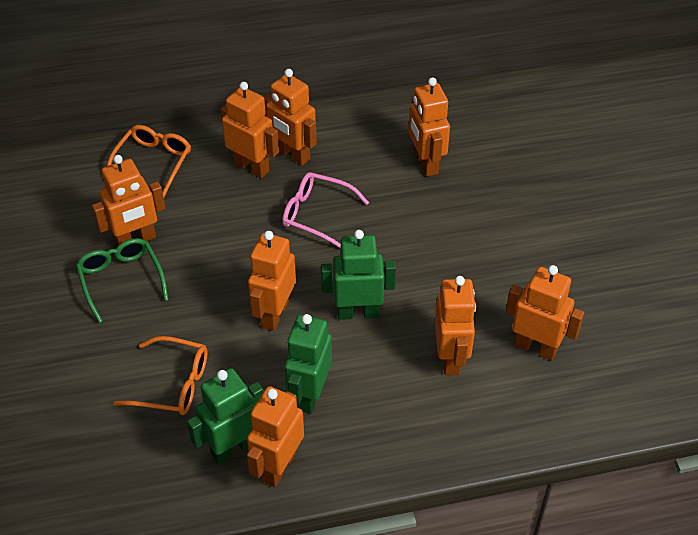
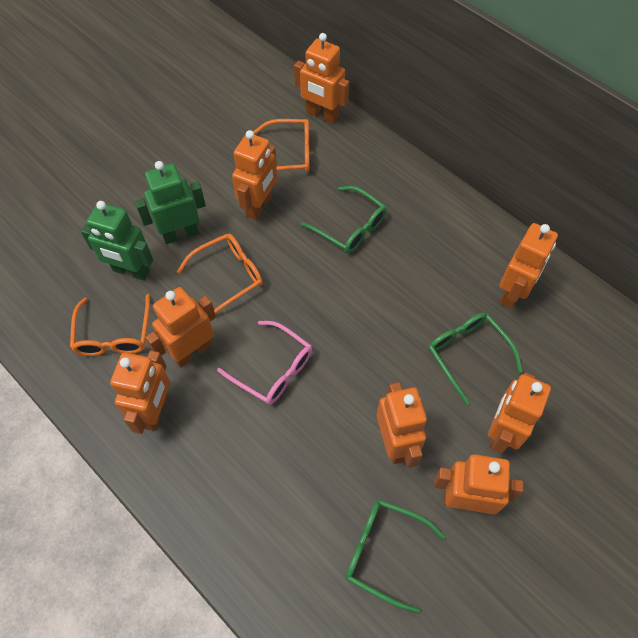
green glasses: [76,238,169,323] = 1 -> [301,186,387,253] [345,499,445,614] [428,313,523,406] = 3
green robot: [187,368,263,465] [285,314,332,414] [321,230,396,320] = 3 -> [81,201,153,281] [135,161,206,244] = 2
orange glasses: [107,125,191,198] [113,336,208,415] = 2 -> [70,294,150,356] [177,234,263,314] [253,119,310,172] = 3

